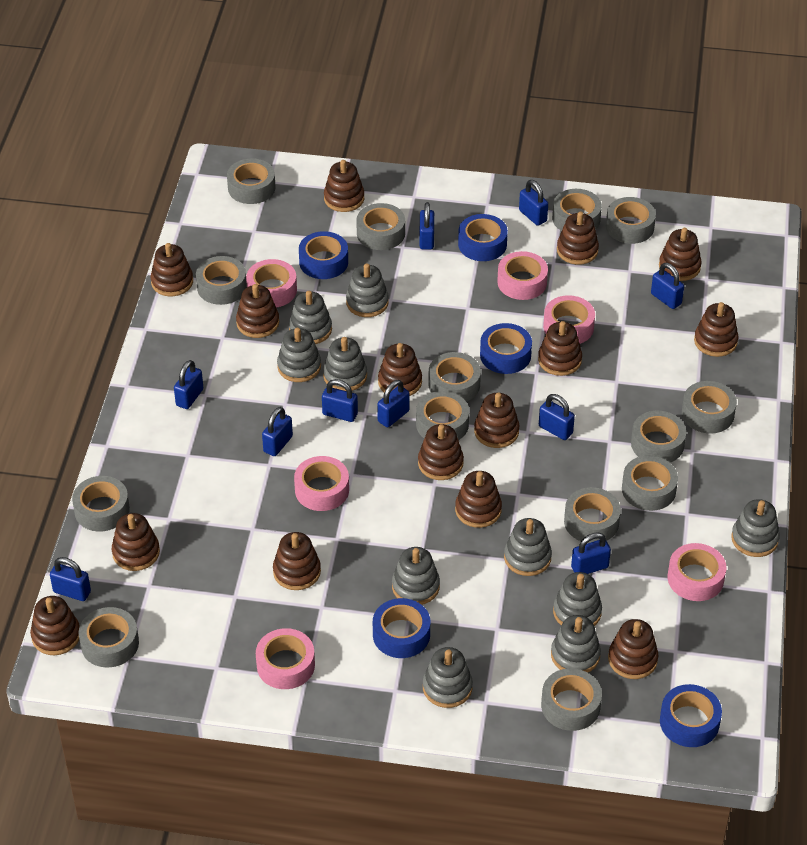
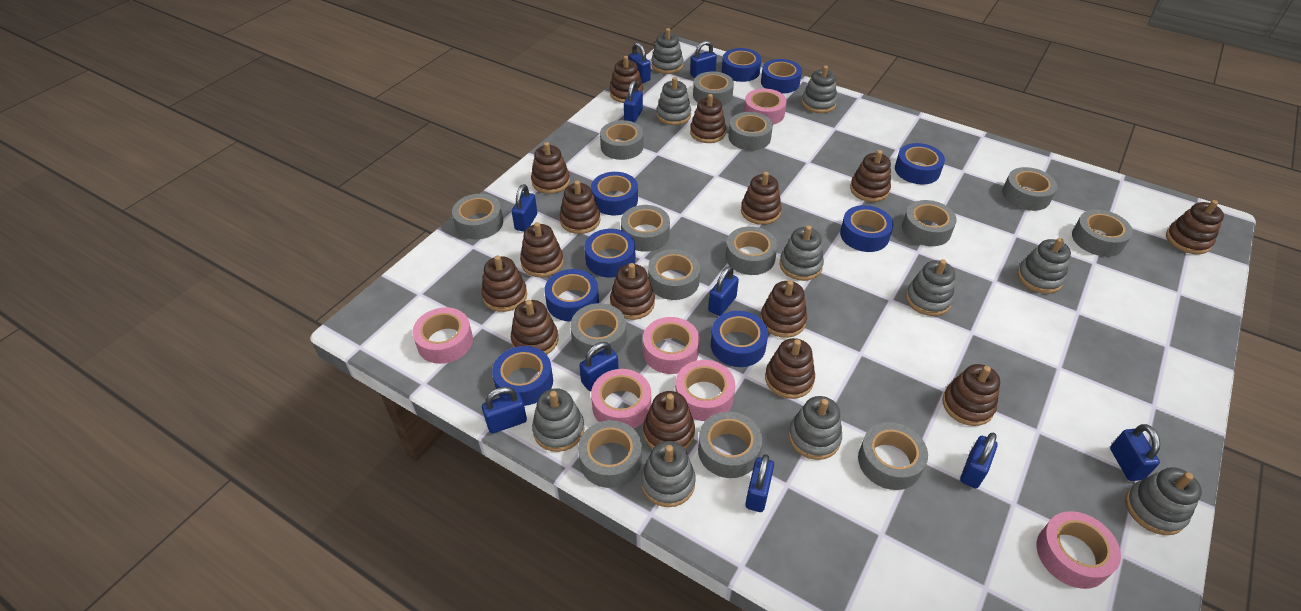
blue tape: [299,231,348,279] [373,598,430,658] [458,214,508,261] [480,323,532,374] [660,684,722,747] = 5 -> [492,346,553,406] [545,269,599,322] [584,229,635,278] [591,172,638,215] [711,311,768,367] [722,48,761,82] [761,59,802,93] [840,205,894,252] [895,143,945,185] = 9

